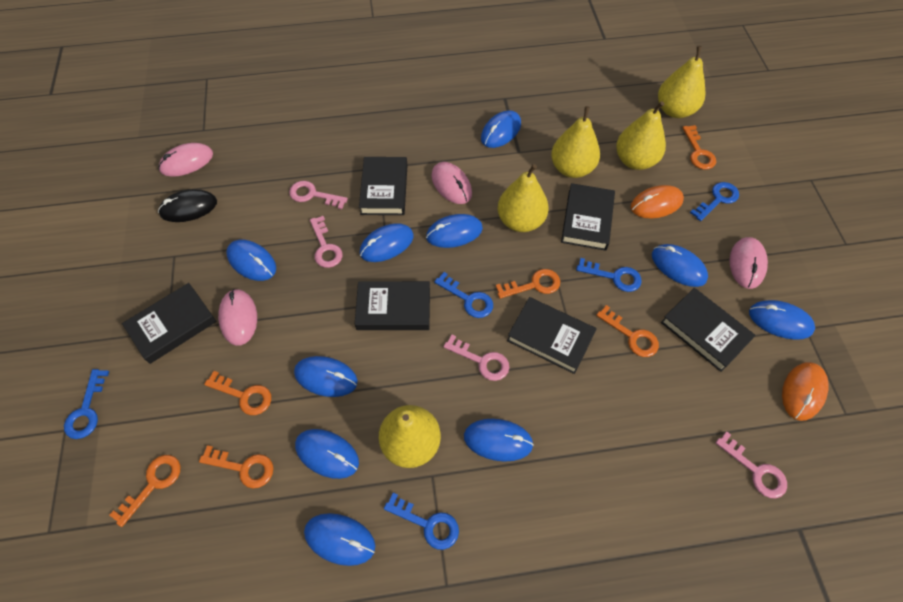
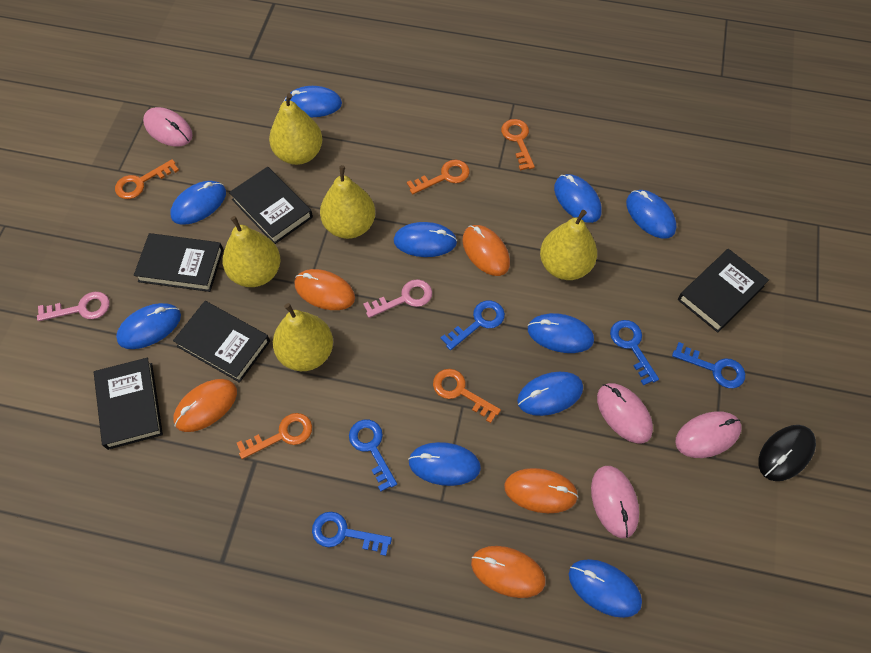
black book: [122,283,216,364] [355,281,430,330] [359,157,407,215] [507,297,597,374] [561,183,615,251] [661,288,756,372] = 6 -> [94,358,163,450] [134,233,223,292] [173,301,270,383] [229,167,313,244] [678,249,769,333] = 5
orange key: [109,455,181,527] [199,445,273,489] [204,371,271,415] [496,269,560,299] [596,305,659,357] [682,125,716,170] = 6 -> [115,159,179,199] [237,413,312,459] [407,160,470,194] [433,369,501,423] [501,119,535,171] = 5
orange mouse: [630,185,684,219] [782,362,829,421] = 2 -> [173,379,237,432] [294,269,355,310] [462,225,510,276] [471,546,546,598] [504,468,579,513] = 5
pink key: [289,181,348,209] [310,216,343,268] [443,335,509,381] [716,432,787,498] = 4 -> [37,292,110,321] [363,279,432,318] = 2

